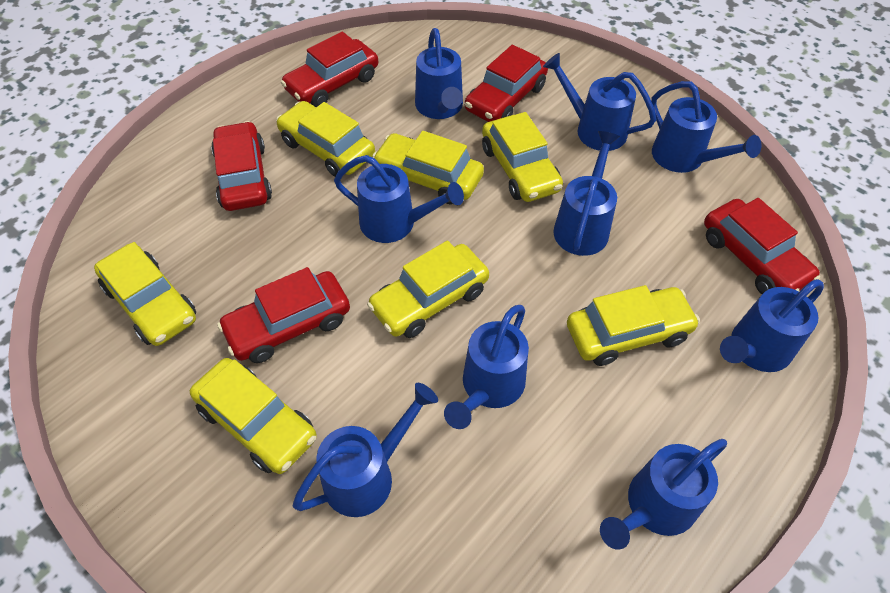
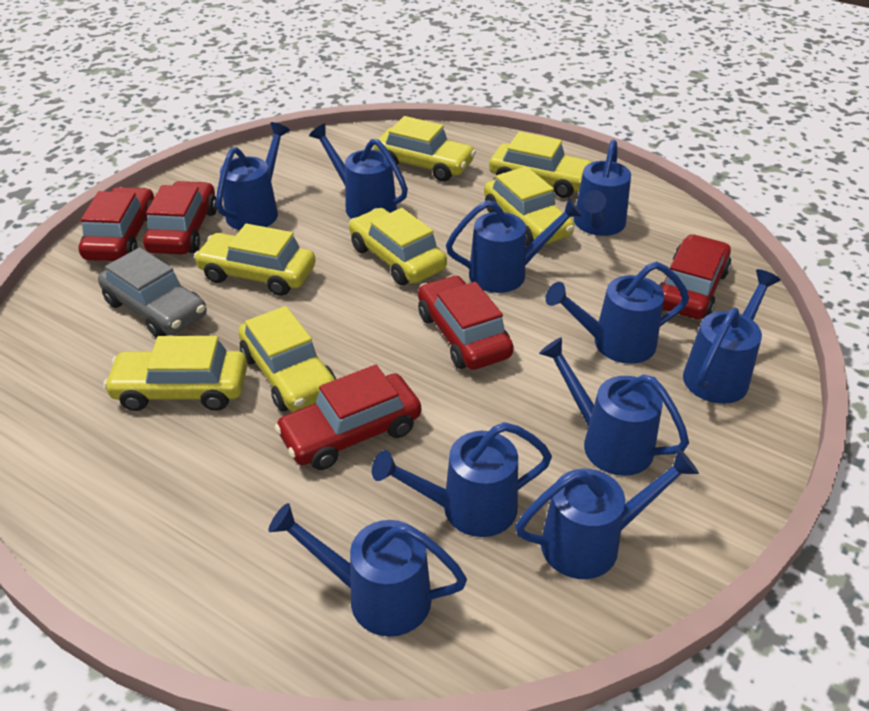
blue watering can: [293,383,438,517] [334,155,464,243] [415,28,463,119] [444,305,529,429] [543,53,656,151] [553,131,620,256] [600,439,727,550] [651,81,761,173] [720,279,824,372] = 9 -> [216,122,290,230] [268,503,467,637] [309,123,408,219] [372,422,552,537] [446,198,582,293] [515,448,699,579] [539,337,689,476] [545,262,689,364] [574,140,631,236] [683,269,781,404] = 10
grey car: none = 0 -> [98,247,207,338] = 1

